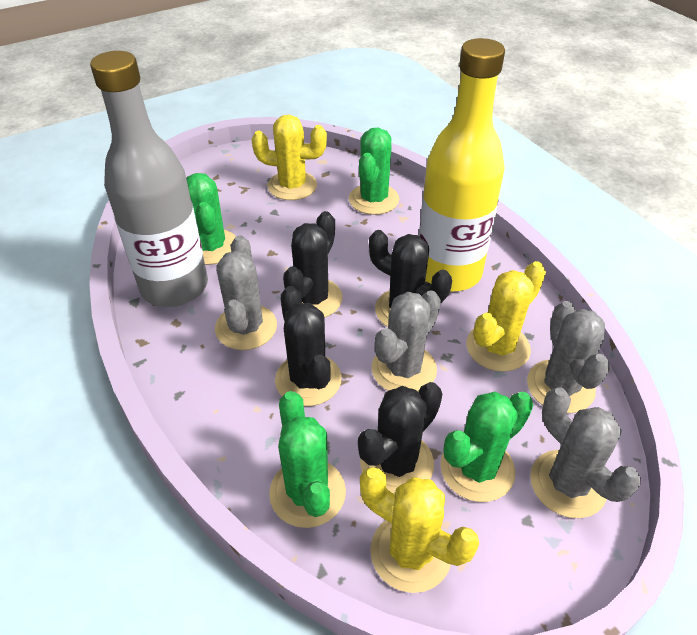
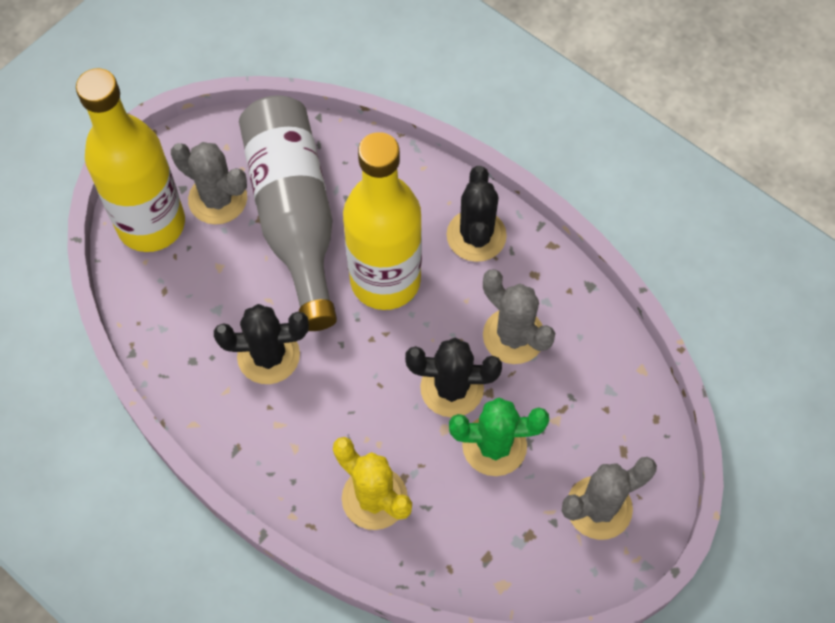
black cactus: [275,286,341,406] [283,211,342,317] [358,382,442,494] [369,230,452,327] = 4 -> [214,304,309,384] [405,338,502,417] [447,166,507,262] = 3
green cactus: [186,173,236,265] [269,391,346,528] [349,128,399,215] [440,392,533,502] = 4 -> [449,398,549,476] = 1
grey cactus: [215,235,277,350] [372,290,441,392] [527,301,610,413] [530,387,641,518] = 4 -> [171,142,247,224] [483,269,555,364] [562,457,657,540] = 3
yellow bottle: [419,38,505,292] = 1 -> [76,68,185,252] [343,132,422,310] = 2
yellow cactus: [252,115,327,200] [360,467,479,593] [467,261,546,372] = 3 -> [333,437,412,530] = 1

